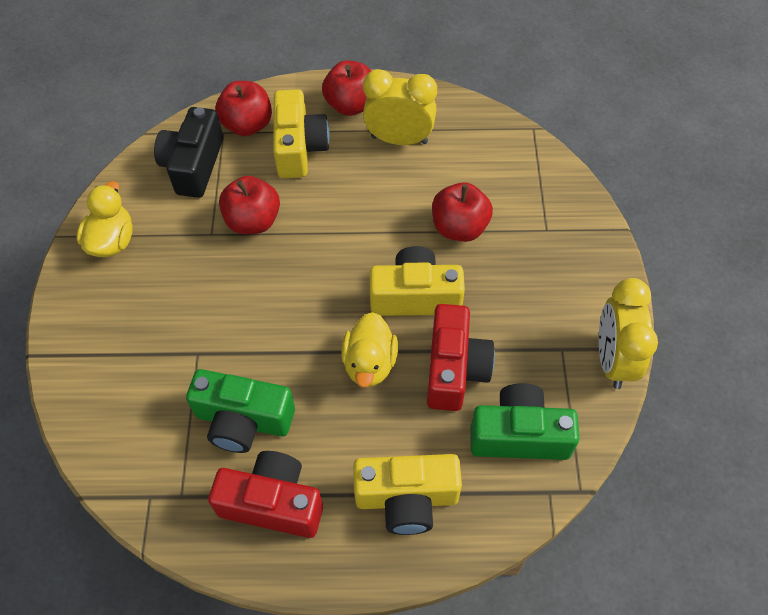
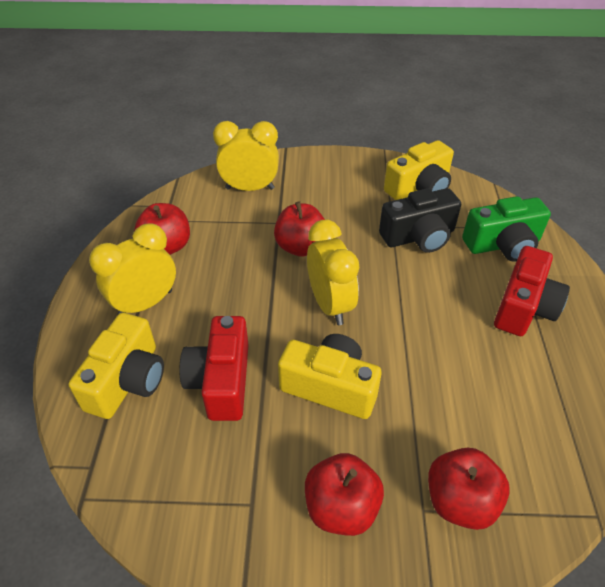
green camera: [186,369,295,453] [470,383,579,460] = 2 -> [462,196,551,262] = 1
yellow clock: [363,69,437,145] [599,278,658,389] = 2 -> [89,223,176,315] [213,121,279,191] [307,220,359,325] = 3
yellow duck: [76,181,133,257] [341,312,398,387] = 2 -> none = 0

